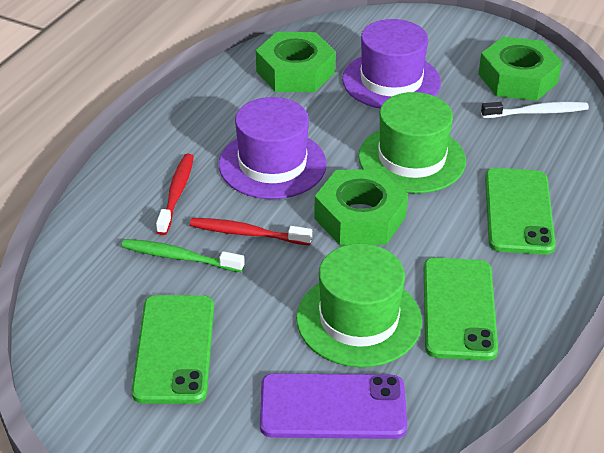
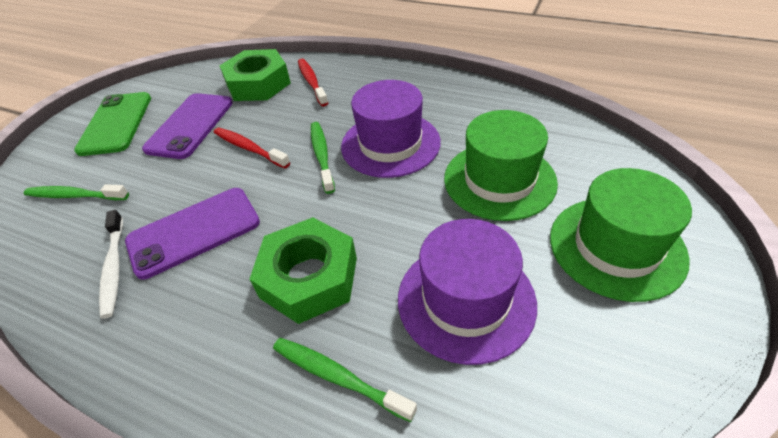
green nut: [256,32,336,92] [314,169,408,245] [478,37,562,101] = 3 -> [220,49,291,101] [250,217,357,324] = 2
green phone: [132,295,214,404] [424,258,498,361] [485,168,556,255] = 3 -> [74,92,151,156] = 1
green toothbrush: [122,239,245,272] = 1 -> [24,184,129,200] [273,338,417,422] [311,122,335,194] = 3
purple phone: [260,373,407,439] = 1 -> [125,188,260,280] [142,93,233,159] = 2

